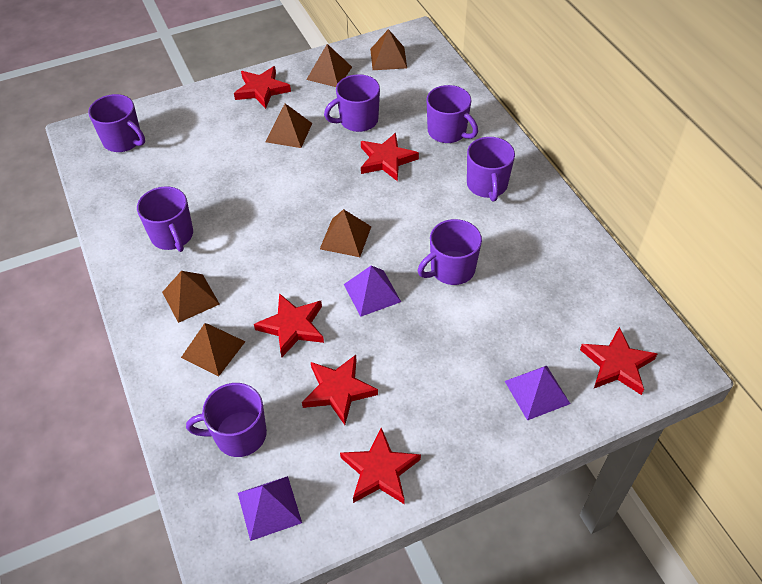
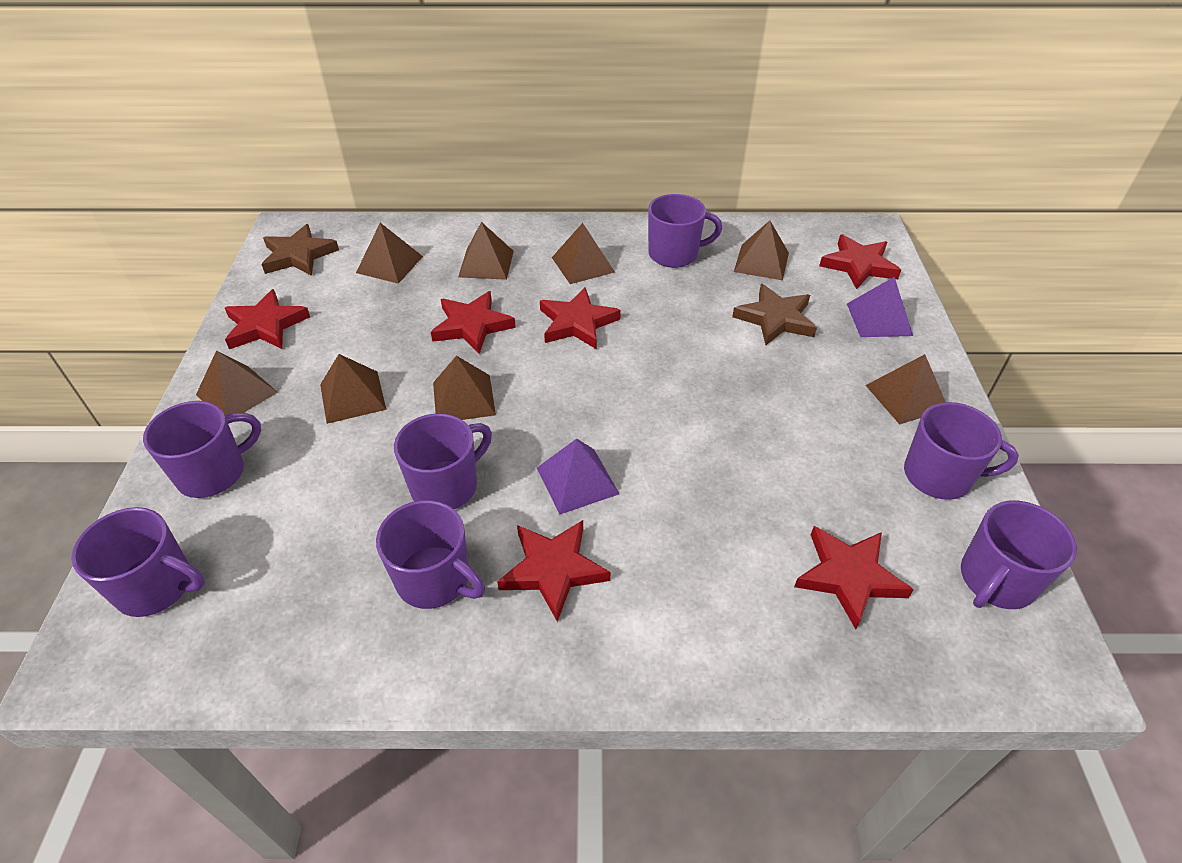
brown pyramid: [162,271,220,323] [181,323,246,376] [266,103,312,148] [306,44,352,87] [320,209,372,257] [370,29,407,70] = 6 -> [196,350,278,415] [320,354,386,424] [356,223,423,284] [433,356,496,420] [458,222,514,280] [552,223,615,284] [734,220,789,280] [865,354,945,424] = 8
brown star: none = 0 -> [261,224,339,276] [732,284,817,345] = 2
purple pyramid: [238,476,302,541] [344,265,401,317] [505,366,570,421] = 3 -> [537,438,619,515] [847,277,913,337] = 2

